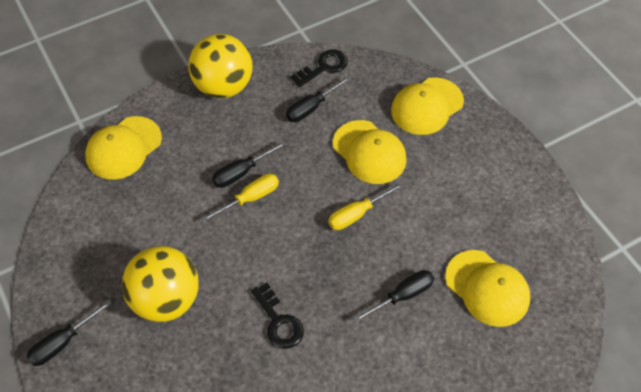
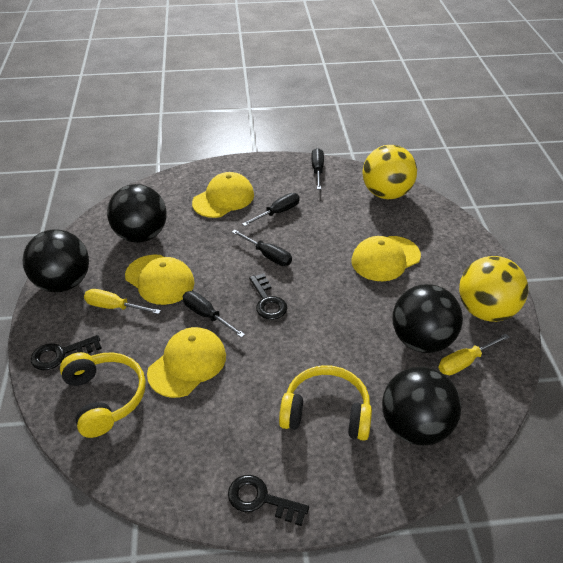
black ball: none = 0 -> [23,229,89,292] [107,184,167,243] [382,367,462,446] [393,284,463,353] = 4
black key: [251,282,304,349] [291,49,348,87] = 2 -> [31,335,102,370] [228,475,309,526] [249,273,287,320] = 3
yellow headphones: none = 0 -> [60,352,146,438] [279,365,372,441] = 2

